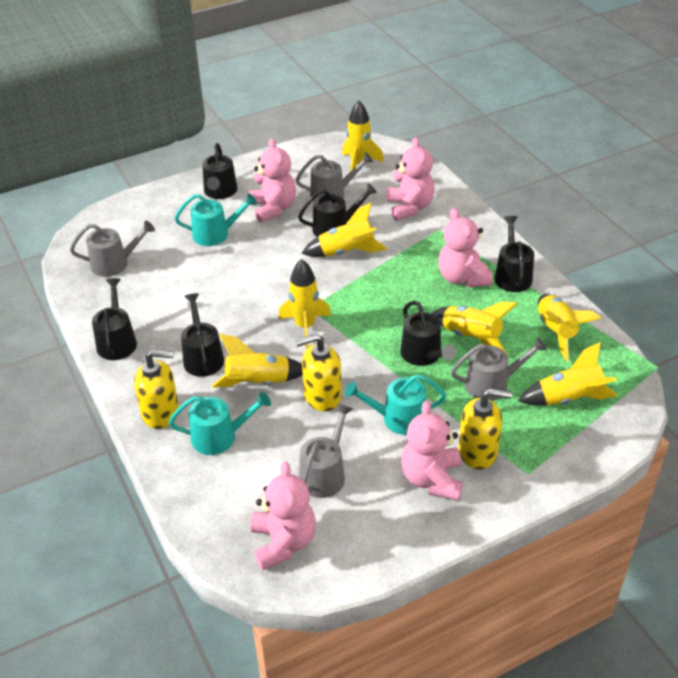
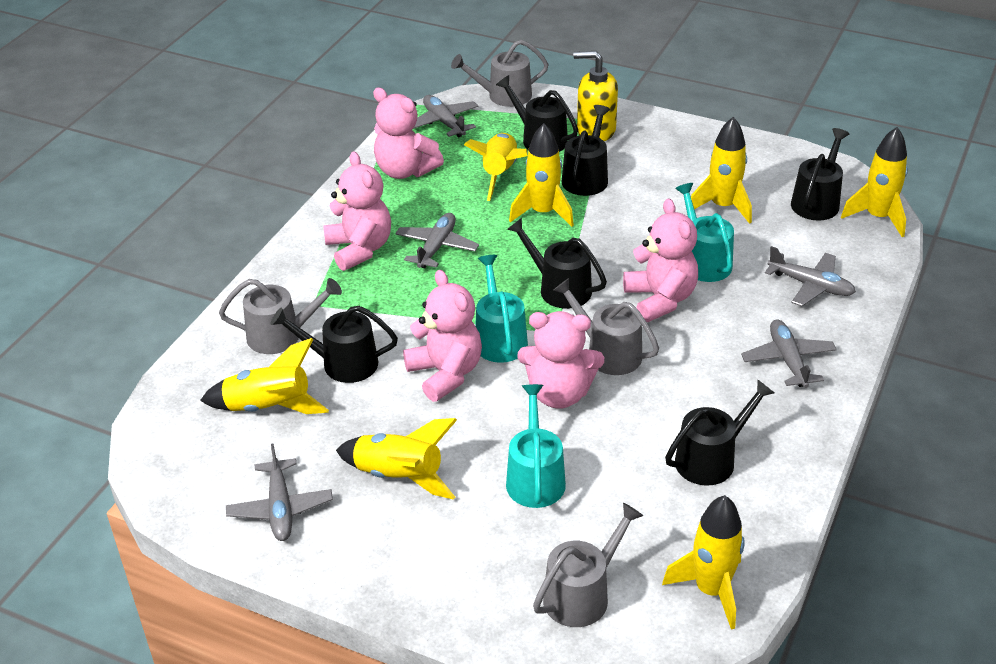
grey plane: none = 0 -> [226,444,333,541] [395,213,479,268] [413,95,479,138] [741,319,837,388] [765,246,856,306] = 5
yellow soap dispenser: [134,350,179,429] [295,334,342,411] [458,389,512,470] = 3 -> [573,51,618,141] = 1

